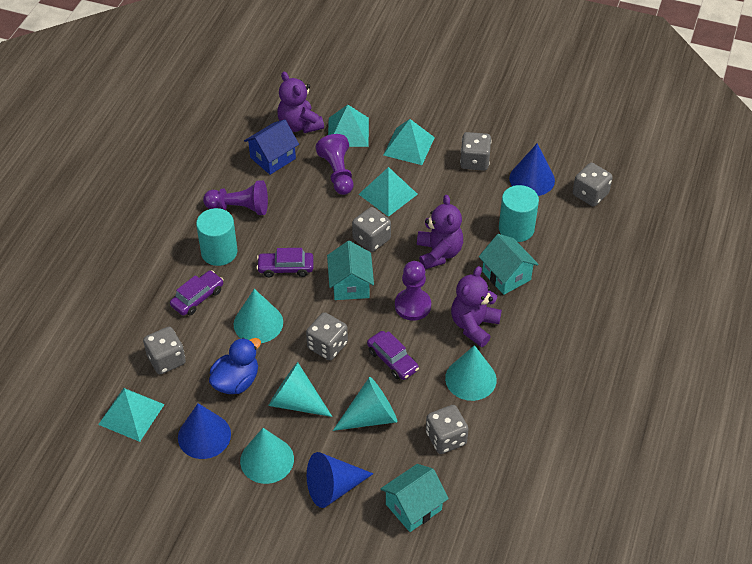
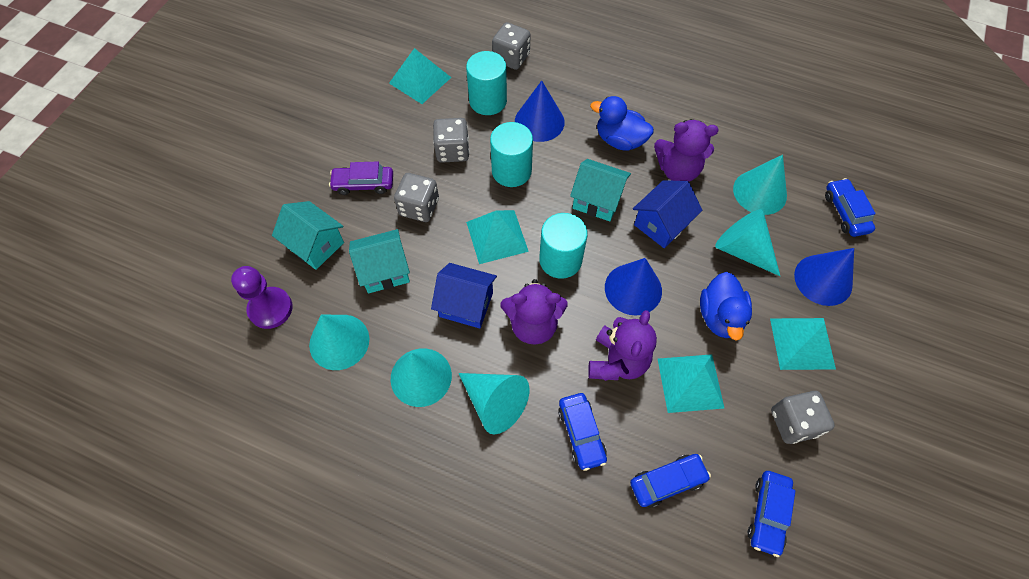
blue car: none = 0 -> [558,393,607,471] [630,454,711,508] [748,471,795,557] [825,178,876,237] = 4
blue duck: [209,338,261,394] = 1 -> [590,96,654,151] [700,272,752,341] = 2
blue house: [244,119,299,175] = 1 -> [431,263,497,328] [633,181,702,248] = 2
grey dice: [143,327,186,374] [306,312,348,360] [352,207,391,252] [426,405,469,454] [460,132,491,171] [573,163,613,206] = 6 -> [394,173,439,222] [433,118,469,163] [492,22,531,70] [771,391,835,444] = 4
purple car: [170,270,224,316] [256,248,314,277] [367,331,419,380] = 3 -> [329,162,393,195] = 1
purple pawn: [203,180,268,215] [316,134,353,195] [395,261,431,321] = 3 -> [231,266,293,329] = 1
turquoise cylinder: [196,208,238,266] [499,185,539,242] = 2 -> [466,51,507,115] [490,122,533,187] [539,213,588,279] = 3

